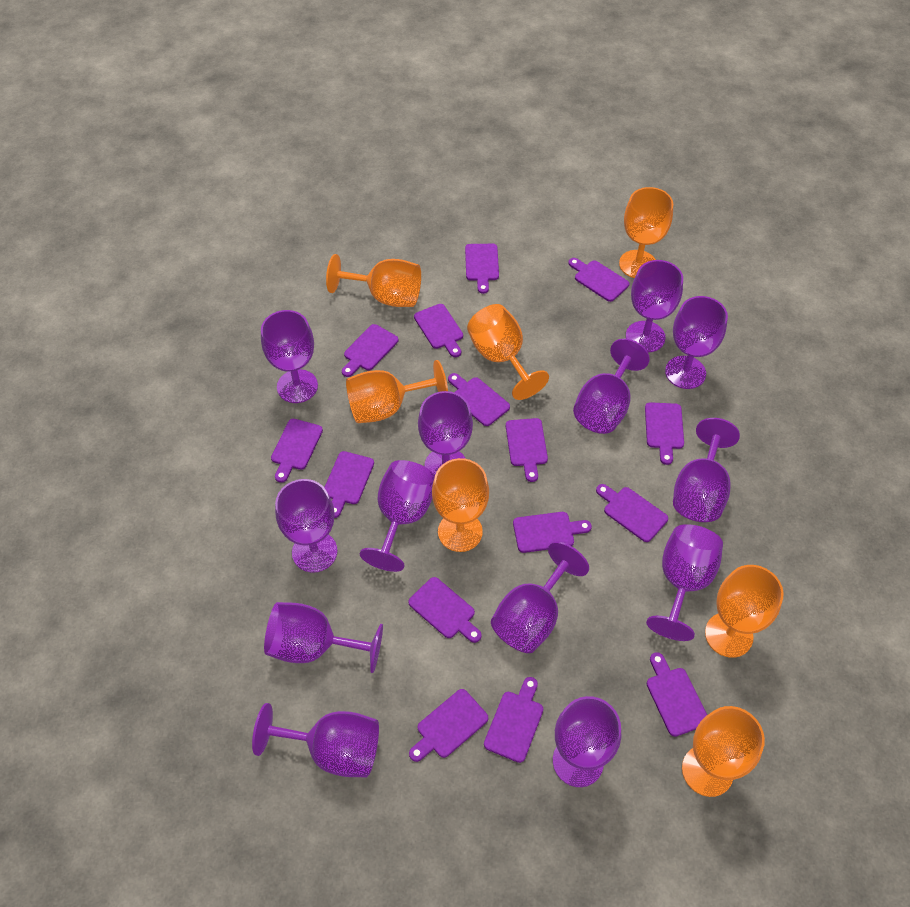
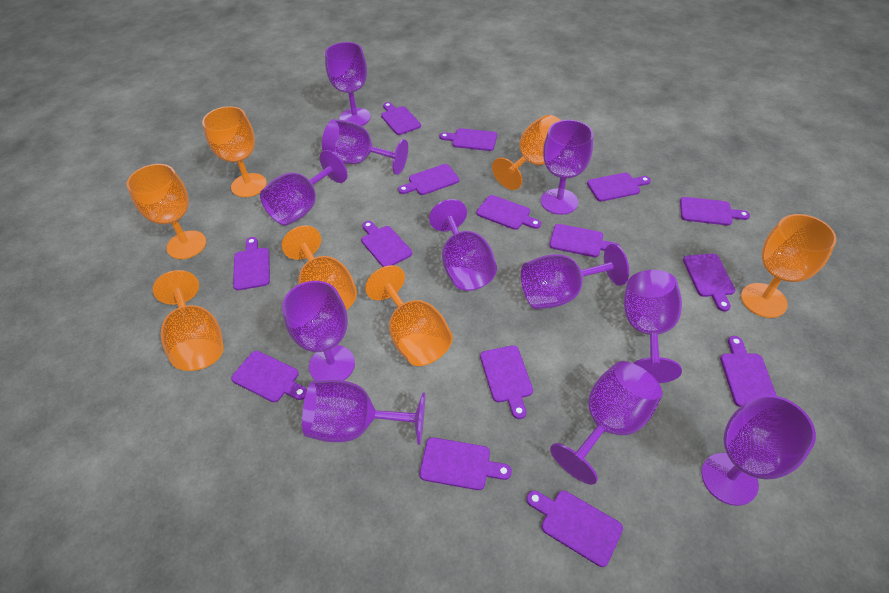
purple goblet: [252,703,379,777] [261,310,318,403] [264,602,383,673] [275,479,338,573] [360,460,435,572] [418,391,473,475] [491,541,589,653] [553,696,621,787] [573,339,650,434] [626,260,683,353] [646,524,723,641] [665,296,728,389] [673,418,740,522] = 13 -> [260,150,348,225] [282,281,355,381] [302,380,425,445] [322,119,408,175] [325,42,371,126] [429,199,497,291] [521,244,629,309] [541,120,593,215] [550,361,663,485] [624,270,682,383] [701,395,816,506] = 11

